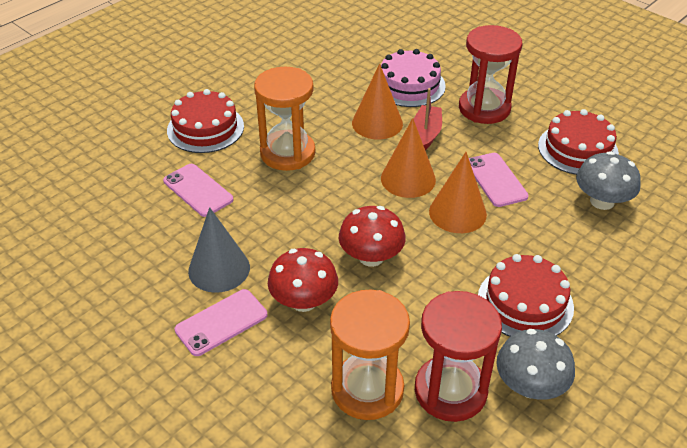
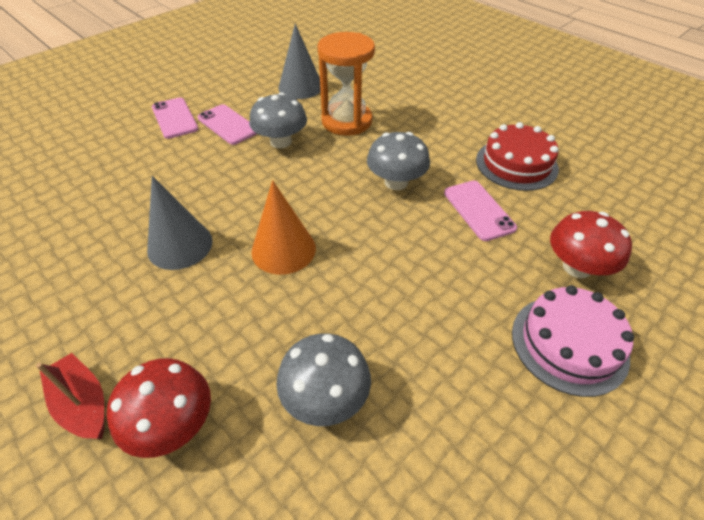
grey cone: [188,207,250,293] = 1 -> [147,176,213,270] [278,24,321,99] = 2
grey mushroom: [496,329,575,400] [576,151,641,210] = 2 -> [249,92,307,148] [276,333,371,426] [367,132,430,190] = 3
orange cone: [352,63,403,139] [381,118,436,198] [429,152,487,233] = 3 -> [251,180,316,275] = 1
orange hourglass: [254,67,315,171] [330,290,410,420] = 2 -> [317,32,375,136] = 1
red cake: [167,89,244,153] [478,254,574,337] [538,109,619,175] = 3 -> [476,122,559,191] = 1
red hourglass: [415,291,502,422] [459,25,522,124] = 2 -> none = 0

